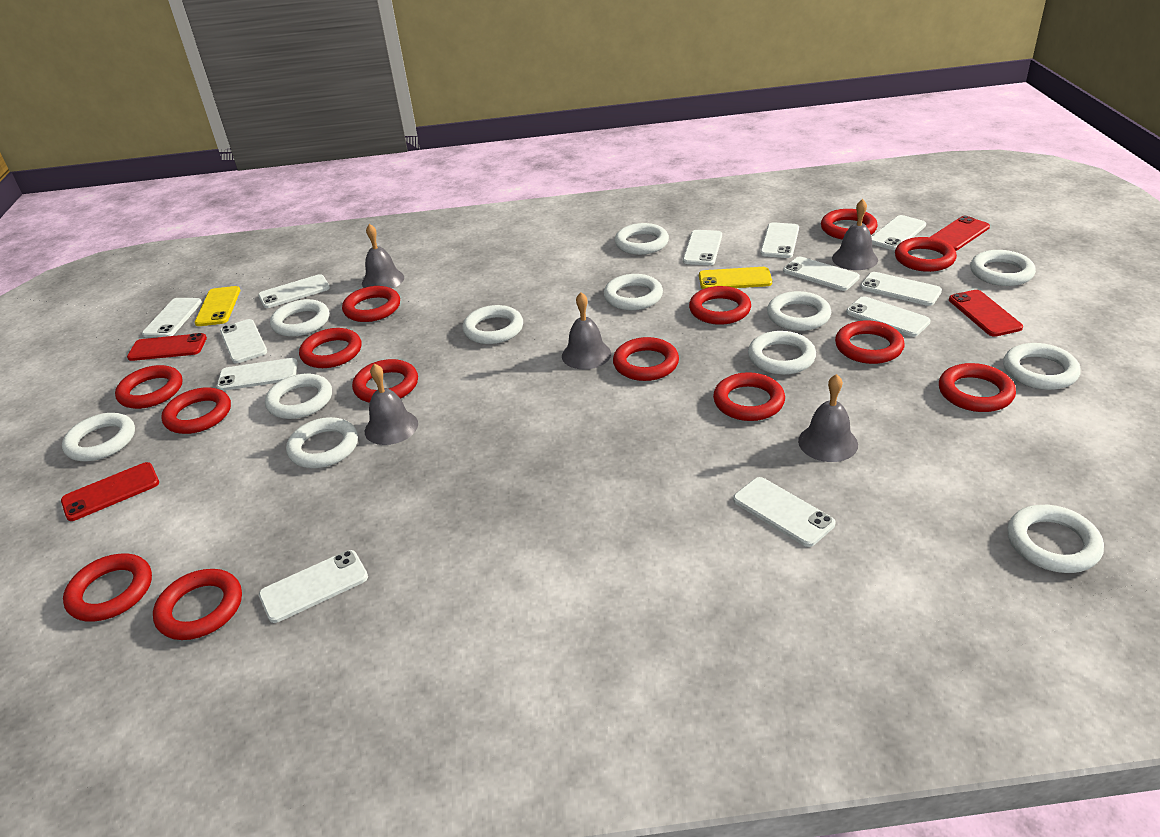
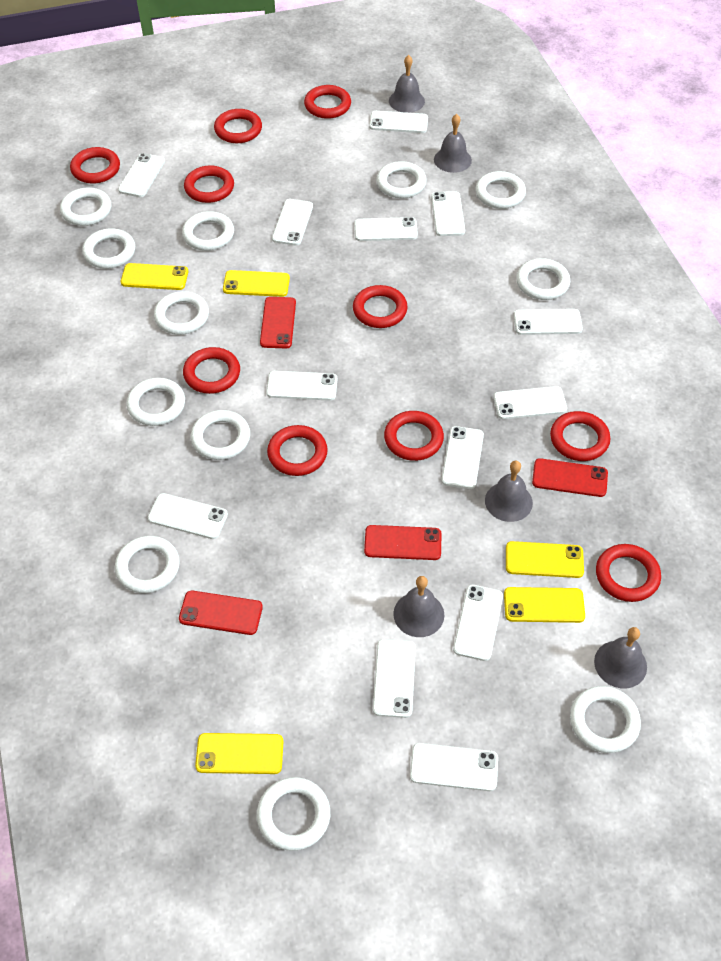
red ring: [63,554,152,622] [115,365,182,409] [153,569,242,640] [161,387,231,434] [299,328,361,368] [342,286,400,322] [352,359,418,403] [613,337,679,381] [689,286,751,325] [713,372,785,421] [821,209,878,240] [835,321,905,364] [895,237,957,272] [939,363,1016,412] = 14 -> [70,147,120,184] [183,347,240,394] [184,165,234,203] [214,109,262,143] [267,425,328,476] [304,85,351,119] [353,285,408,328] [384,411,444,461] [550,411,610,461] [596,544,661,602] = 10
white phone: [142,298,202,338] [217,358,298,391] [220,319,267,363] [258,274,330,308] [259,550,368,623] [683,230,722,265] [733,477,835,547] [760,222,799,258] [783,257,860,291] [846,296,931,337] [860,272,942,306] [872,215,926,250] = 12 -> [118,153,165,197] [148,493,228,539] [266,371,337,401] [272,199,313,246] [354,217,418,241] [369,111,428,133] [373,639,416,718] [410,743,498,791] [431,191,465,236] [442,426,484,489] [453,585,503,661] [493,386,567,419] [514,309,583,335] = 13
yellow phone: [195,286,240,326] [699,267,772,289] = 2 -> [121,263,188,290] [195,733,283,774] [223,270,290,297] [504,587,585,623] [506,541,584,578] = 5

